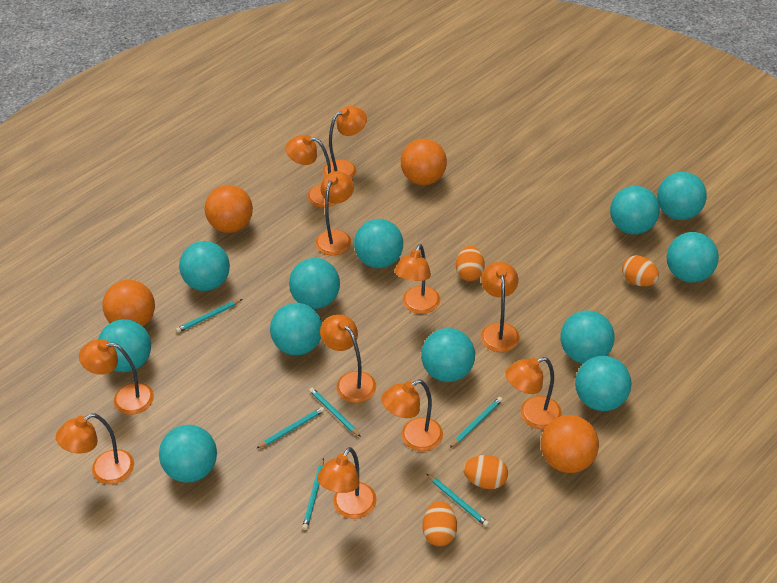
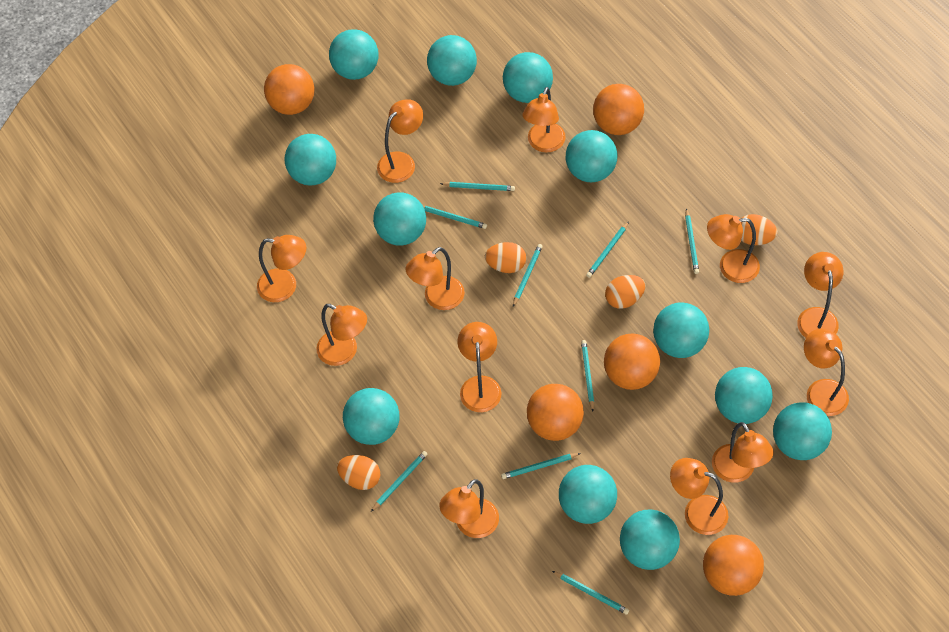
orange ball: [102,280,155,327] [205,185,253,233] [401,139,447,185] [541,415,599,473] = 4 -> [264,64,314,115] [527,384,584,441] [593,84,644,135] [604,333,660,390] [703,535,764,596] = 5
orange lamp: [56,413,134,484] [79,339,154,415] [285,135,335,208] [315,171,354,255] [317,447,377,519] [320,315,376,403] [323,106,367,178] [382,379,443,451] [394,244,440,314] [481,262,520,352] [505,357,562,429] = 11 -> [257,235,306,302] [316,304,367,366] [377,99,423,183] [406,247,465,310] [439,479,499,538] [457,322,502,412] [522,87,566,152] [670,458,728,535] [707,214,760,283] [712,422,773,483] [797,252,843,338] [804,328,849,416] = 12
turquoise pencil: [176,299,242,333] [256,407,325,449] [302,458,324,530] [309,388,361,437] [427,474,489,527] [450,397,503,448] = 6 -> [371,451,427,512] [423,206,487,229] [440,182,515,191] [501,453,581,479] [513,244,543,307] [552,571,629,615] [581,340,594,411] [586,221,629,278] [685,208,699,274] = 9

